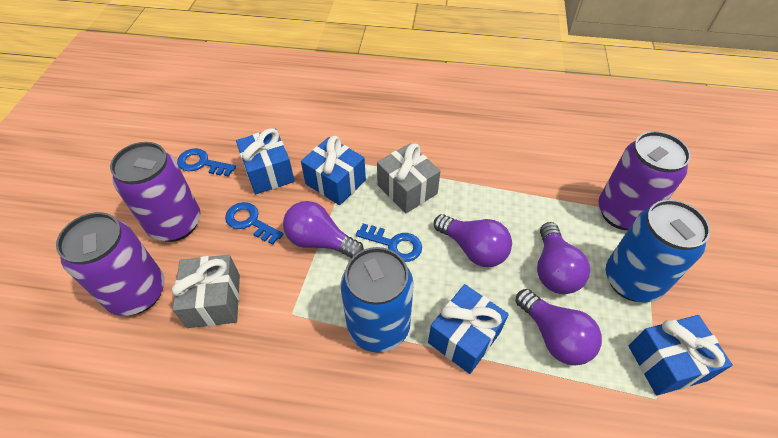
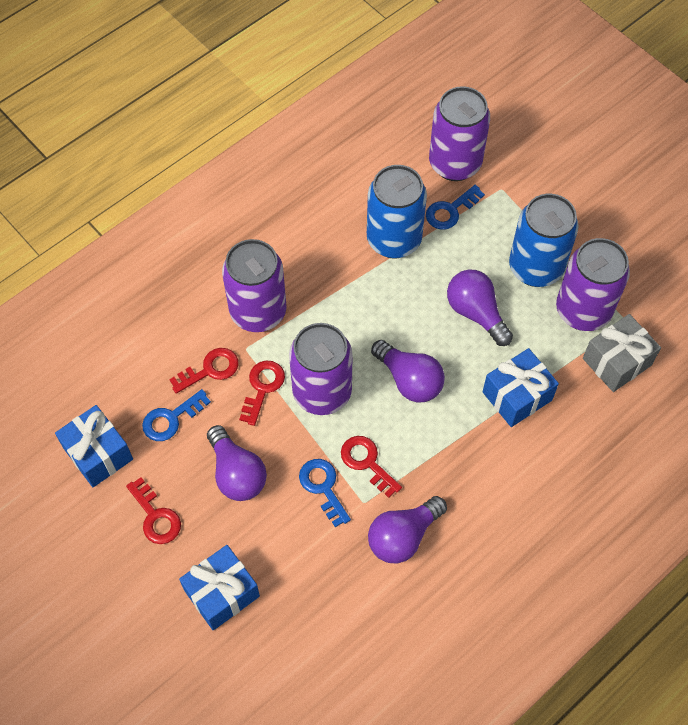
blue gift: [236,128,295,195] [301,136,366,205] [428,284,509,374] [629,315,733,395] = 4 -> [55,405,133,487] [179,545,260,630] [482,348,559,427] = 3
grey gift: [172,255,240,328] [377,144,440,213] = 2 -> [583,314,661,392] = 1
purple can: [56,212,164,316] [110,142,200,242] [598,131,691,231] = 3 -> [222,239,287,332] [289,323,352,415] [429,86,490,181] [556,238,630,331] = 4
red key: none = 0 -> [126,477,181,544] [169,348,239,394] [239,361,285,426] [341,436,402,498] = 4

